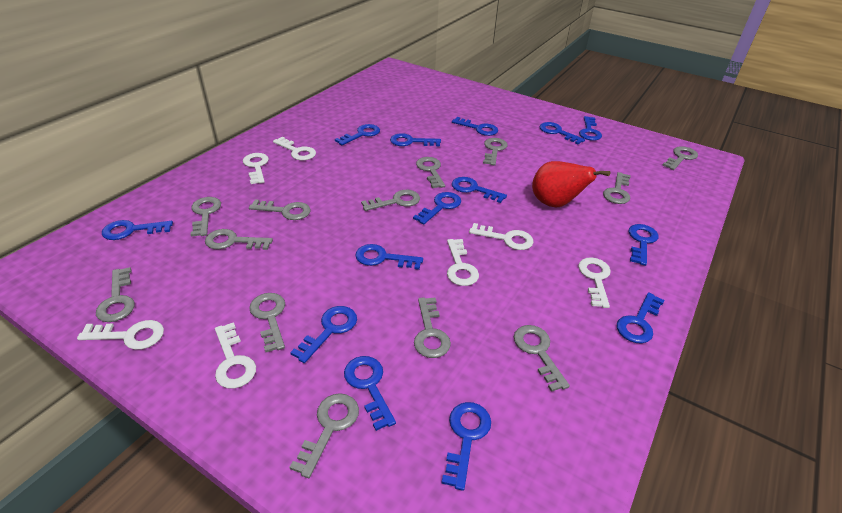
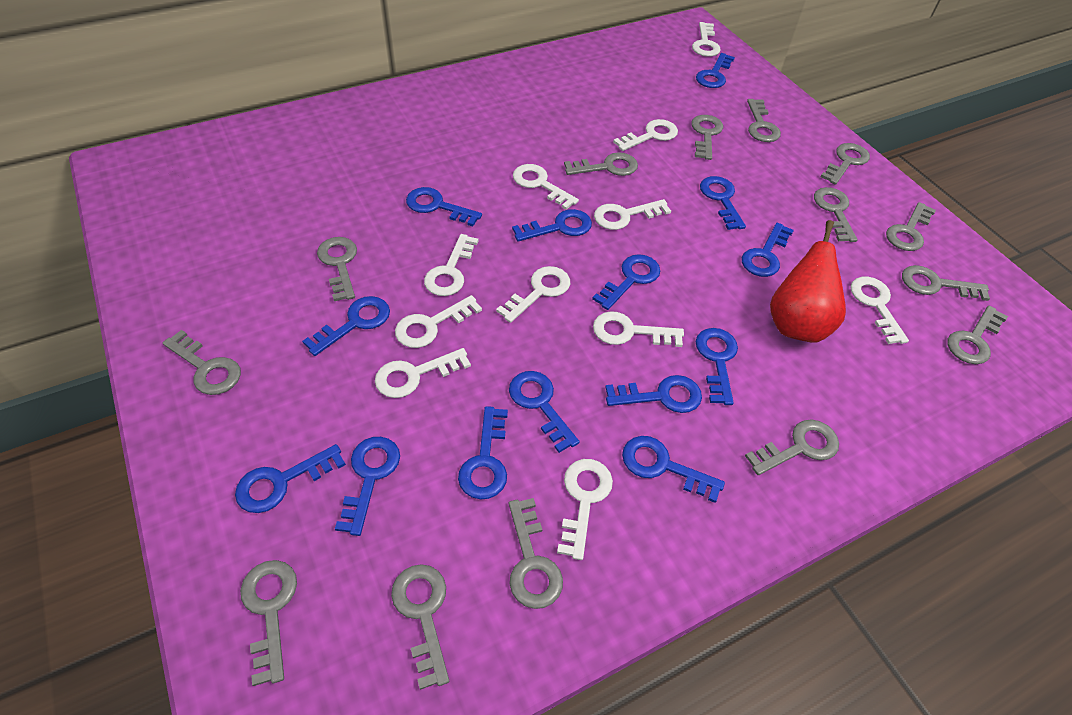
grey key: [96,267,135,322] [190,197,221,237] [205,229,273,250] [249,199,311,220] [249,293,285,353] [289,393,359,478] [361,190,420,211] [414,297,451,358] [416,157,445,188] [483,138,508,166] [514,325,570,392] [603,172,631,204] [662,146,698,170] = 13 -> [163,330,241,395] [240,560,297,686] [317,237,357,301] [391,564,449,690] [509,498,563,609] [564,152,638,176] [691,115,723,160] [745,419,839,475] [747,99,781,142] [814,187,858,242] [821,143,870,185] [886,202,936,251] [902,265,990,301] [948,305,1008,364] = 14
white key: [77,320,164,350] [215,322,256,388] [243,153,269,184] [273,137,316,160] [447,239,479,286] [469,223,534,250] [578,257,611,308] = 7 -> [375,348,471,398] [395,295,482,348] [424,234,478,296] [496,266,570,323] [513,164,579,210] [557,459,613,560] [593,311,684,347] [594,199,671,230] [613,119,678,151] [692,22,721,57] [850,277,909,344] = 11

